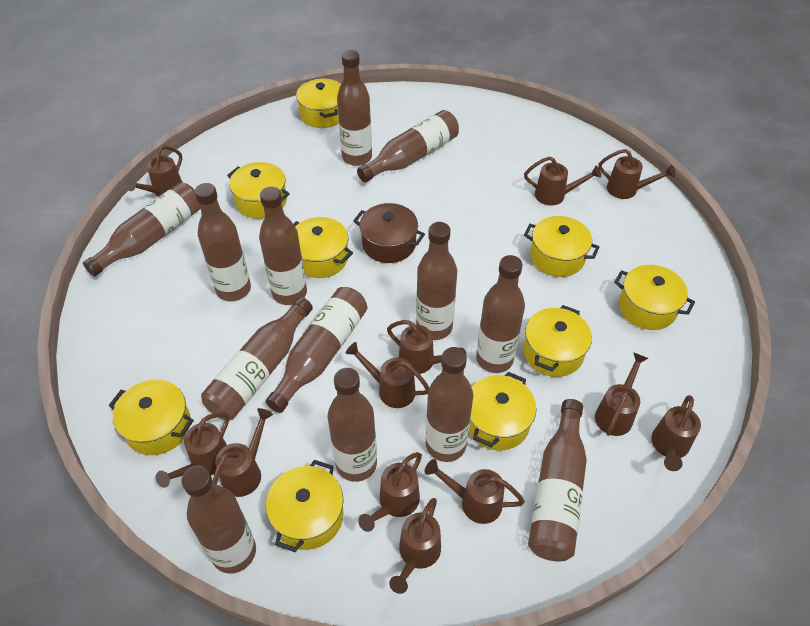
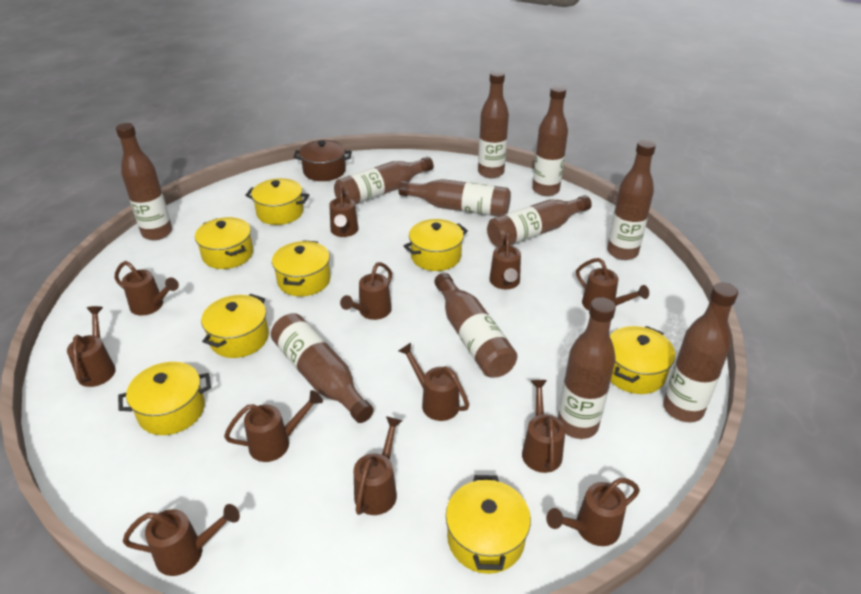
brown bottle: [83,182,201,277] [182,466,256,574] [194,183,251,301] [201,297,313,420] [259,187,307,305] [266,287,367,413] [328,368,377,482] [337,50,372,166] [357,110,459,182] [416,222,457,340] [426,347,473,462] [476,255,525,373] [528,399,587,561] = 13 -> [116,123,172,240] [271,313,374,423] [334,157,434,204] [398,179,511,216] [434,273,517,377] [478,71,509,178] [487,195,592,247] [532,86,568,196] [558,297,616,439] [607,140,656,260] [663,282,738,422] = 11
yellow pot: [109,379,194,455] [227,162,290,219] [266,460,344,552] [294,217,353,278] [296,78,341,128] [469,372,537,450] [523,305,592,377] [524,216,599,277] [614,265,695,330] = 9 -> [118,362,211,435] [195,217,253,269] [201,294,269,358] [245,178,309,225] [272,240,331,296] [404,219,468,271] [446,475,531,574] [610,326,675,394] = 8

